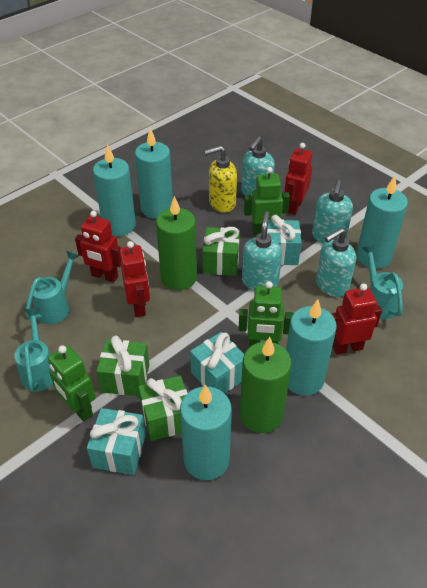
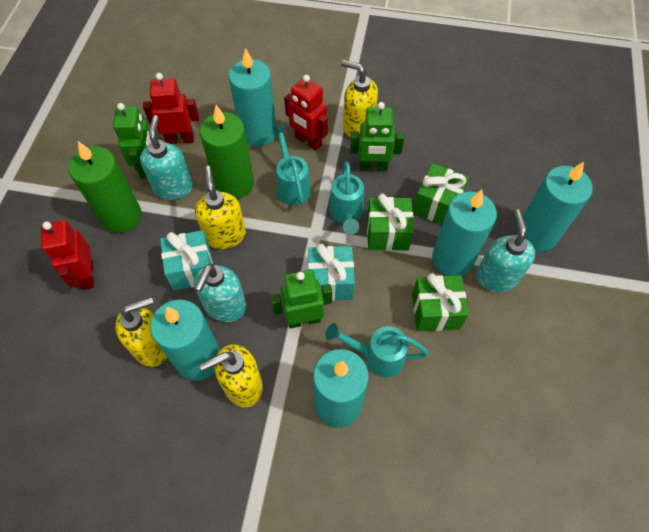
red robot: [75,211,121,282] [120,241,150,317] [284,143,313,215] [331,283,382,355] = 4 -> [41,220,94,290] [143,73,199,144] [284,75,328,151] = 3
turquoise gift: [87,408,146,475] [190,332,244,393] [267,215,301,265] = 3 -> [160,230,213,291] [308,244,355,301] = 2
turquoise soap dispenser: [241,137,275,196] [242,211,282,291] [312,180,353,244] [316,228,356,297] = 4 -> [140,115,193,200] [194,264,247,322] [476,210,536,292] = 3
yellow soap dispenser: [204,145,237,213] = 1 -> [115,297,167,367] [195,166,246,249] [200,344,263,407] [341,60,378,138] = 4

